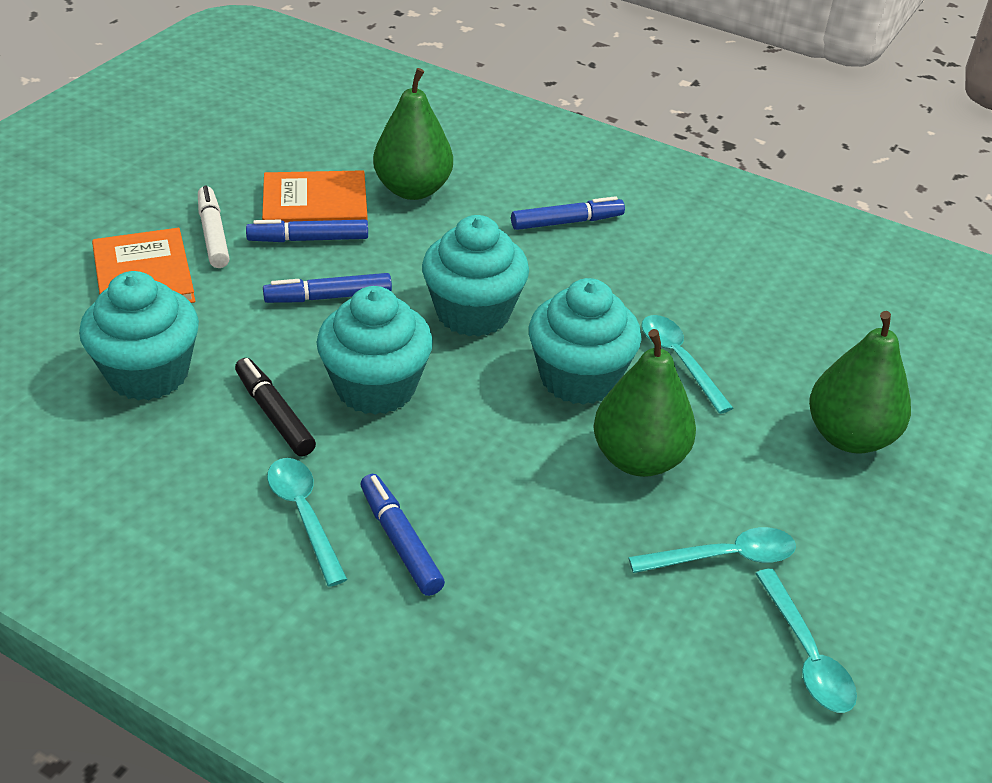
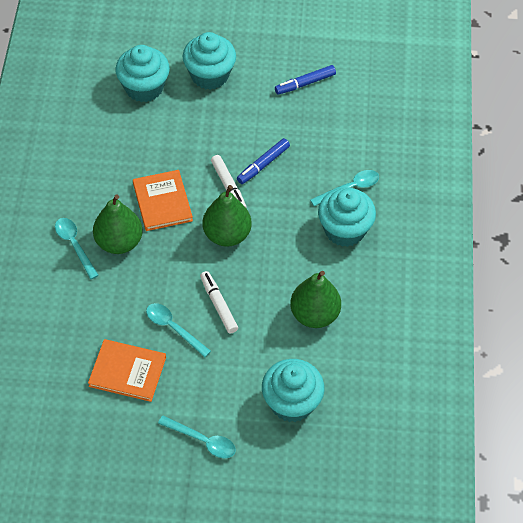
black marker: [235,358,316,457] = 1 -> none = 0
blue marker: [246,220,368,242] [263,273,392,303] [360,474,445,596] [511,196,625,230] = 4 -> [237,138,290,184] [275,65,336,95] = 2
white marker: [198,186,230,268] = 1 -> [200,271,238,334] [211,155,246,208] = 2

